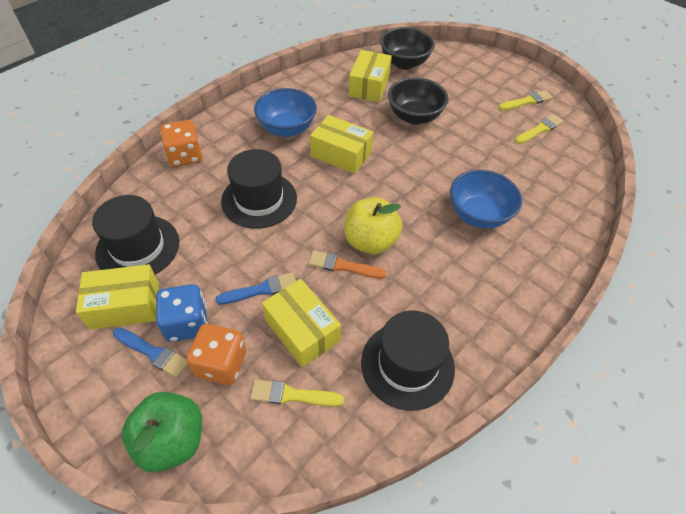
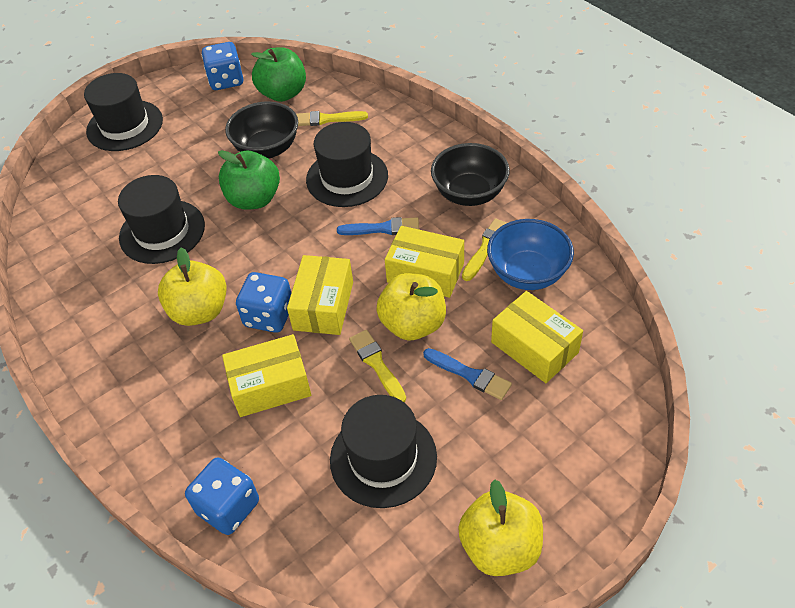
black hat: [92,195,179,275] [221,149,297,229] [361,310,455,411] = 3 -> [84,73,163,151] [118,175,205,264] [306,122,388,207] [330,395,437,508] = 4
blue bowl: [254,88,317,137] [450,170,522,229] = 2 -> [487,219,574,290] = 1
blue dice: [156,284,208,342] = 1 -> [185,457,259,535] [202,42,243,90] [236,272,291,333] = 3
green apple: [122,392,202,472] = 1 -> [218,150,280,210] [251,47,306,102] = 2
orange brush: [308,250,386,279] = 1 -> none = 0
orange dice: [160,120,202,167] [186,324,246,385] = 2 -> none = 0
yellow apple: [344,197,403,254] = 1 -> [158,248,227,326] [376,273,446,340] [458,479,543,576] = 3

